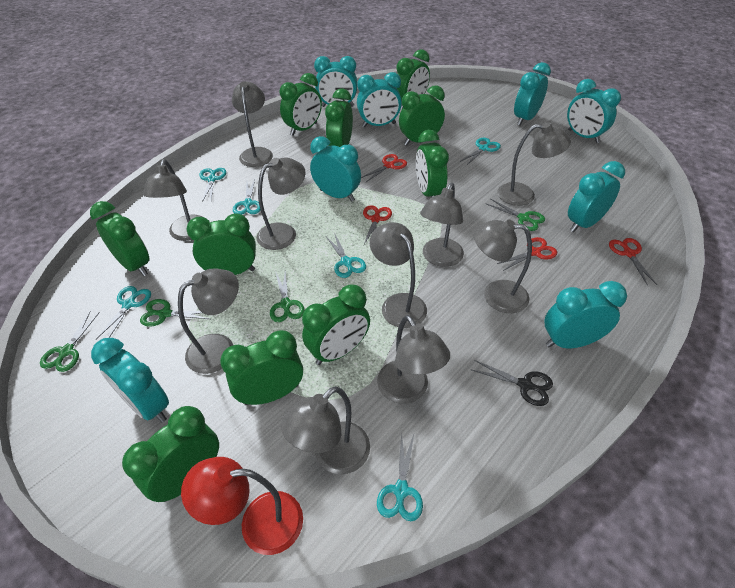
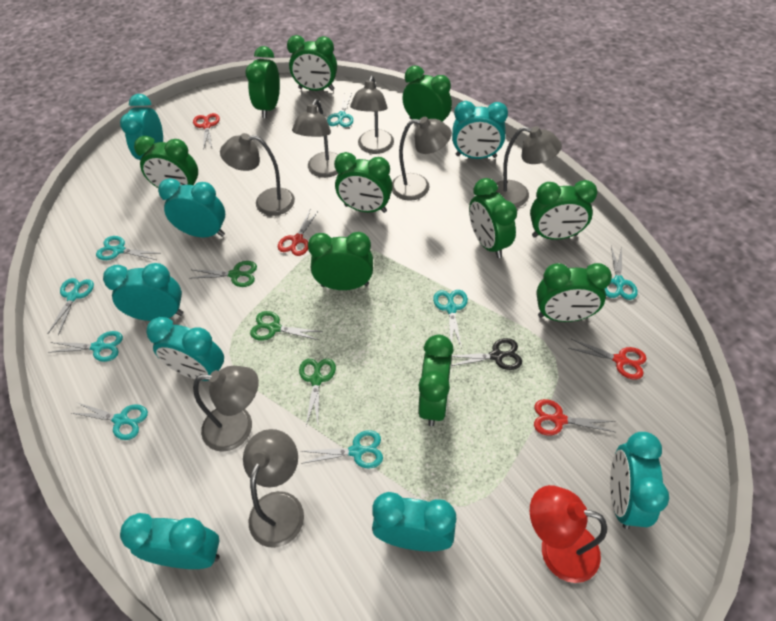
green scissors: [40,311,100,372] [140,299,209,327] [270,271,305,322] [487,199,545,231] = 4 -> [189,261,257,287] [250,311,323,341] [299,359,336,426] = 3
grey lamp: [143,159,203,241] [178,268,239,374] [232,81,273,167] [256,157,306,250] [281,386,370,474] [370,222,427,328] [377,315,450,404] [420,183,464,267] [474,219,532,313] [497,122,571,206] = 10 -> [193,366,259,452] [220,133,295,216] [243,429,304,548] [292,99,339,178] [350,76,394,154] [392,117,452,201] [496,126,562,207] = 7
turquoise scissors: [95,286,151,340] [199,168,226,202] [233,179,261,215] [326,233,366,278] [377,431,423,521] [460,138,501,165] = 6 -> [48,278,94,336] [48,331,123,362] [72,403,148,440] [96,236,158,260] [301,430,383,468] [327,93,353,127] [433,290,468,349] [605,246,638,300] = 8

